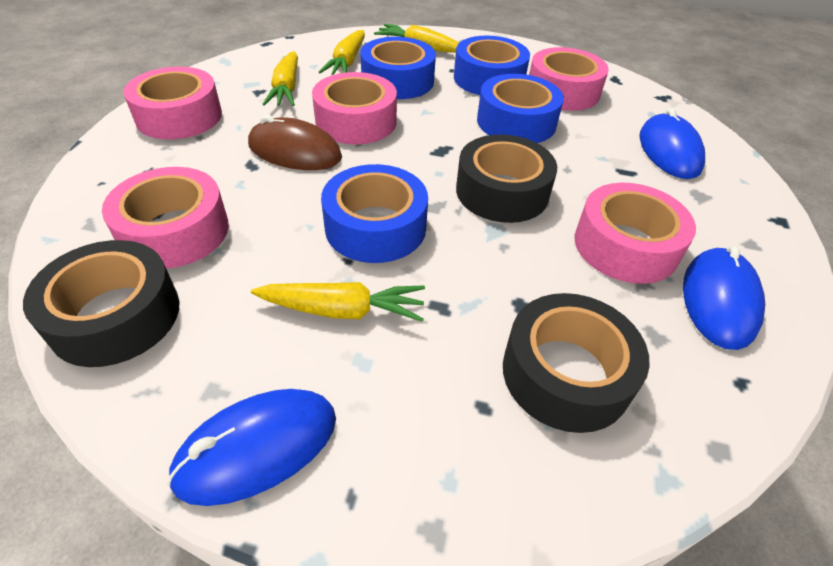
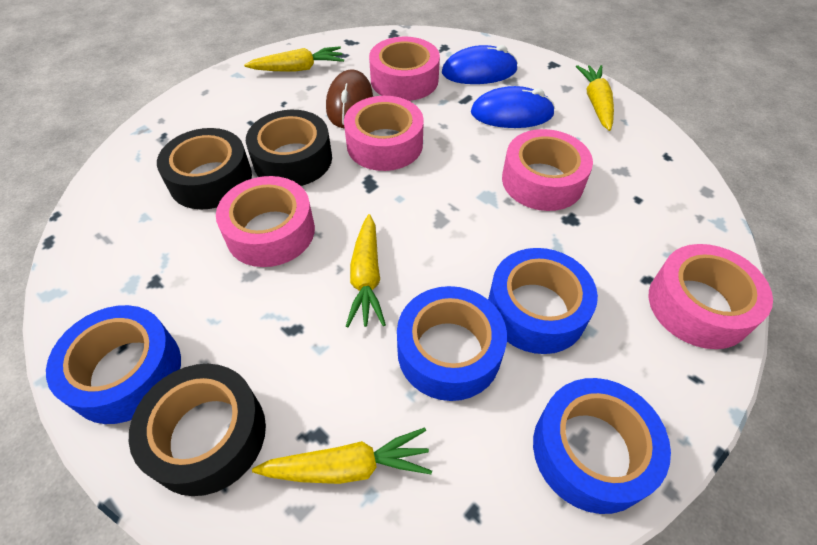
blue mouse: [167,389,336,506] [639,108,705,179] [683,246,765,350] = 3 -> [442,45,518,84] [471,86,555,128] = 2

